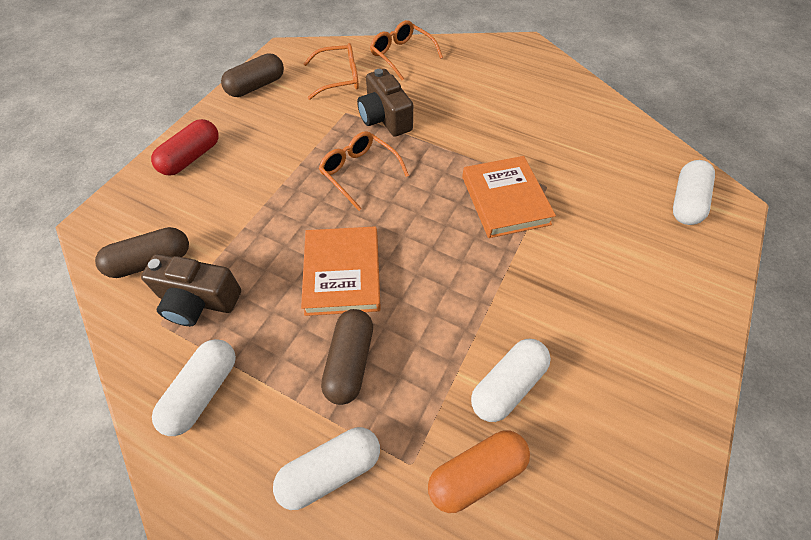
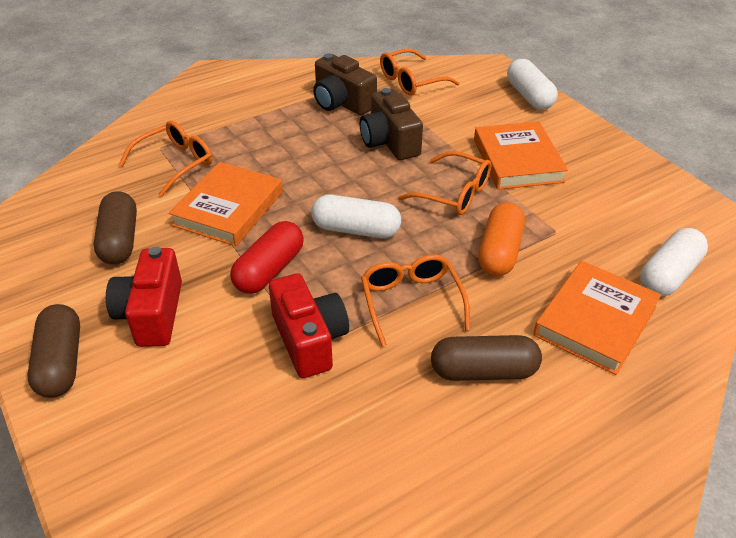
orange book: [301,226,381,316] [462,156,556,238] = 2 -> [169,162,283,246] [474,121,568,190] [533,261,661,375] = 3
orange glasses: [304,43,359,100] [319,131,409,211] [370,20,443,80] = 3 -> [119,121,212,197] [361,254,470,347] [380,48,460,96] [398,151,492,215] = 4
red camera: none = 0 -> [106,247,182,347] [269,273,349,378] = 2
white capsule: [152,339,236,436] [273,427,380,510] [471,339,551,422] [673,160,715,225] = 4 -> [311,195,401,238] [507,59,558,110] [640,228,708,297] = 3

